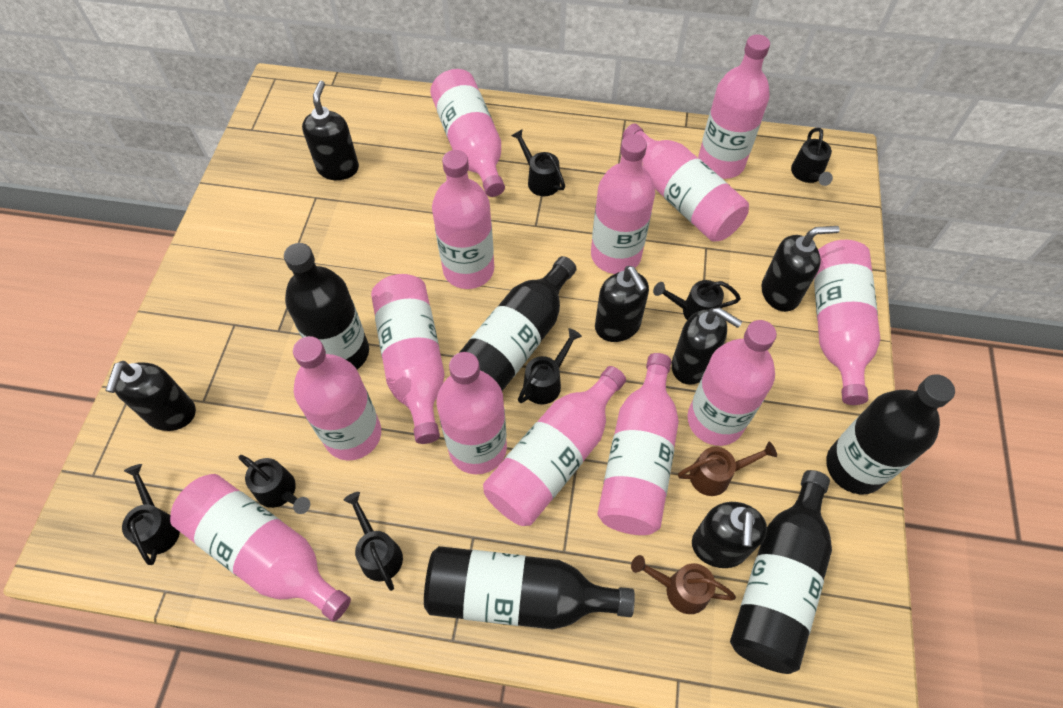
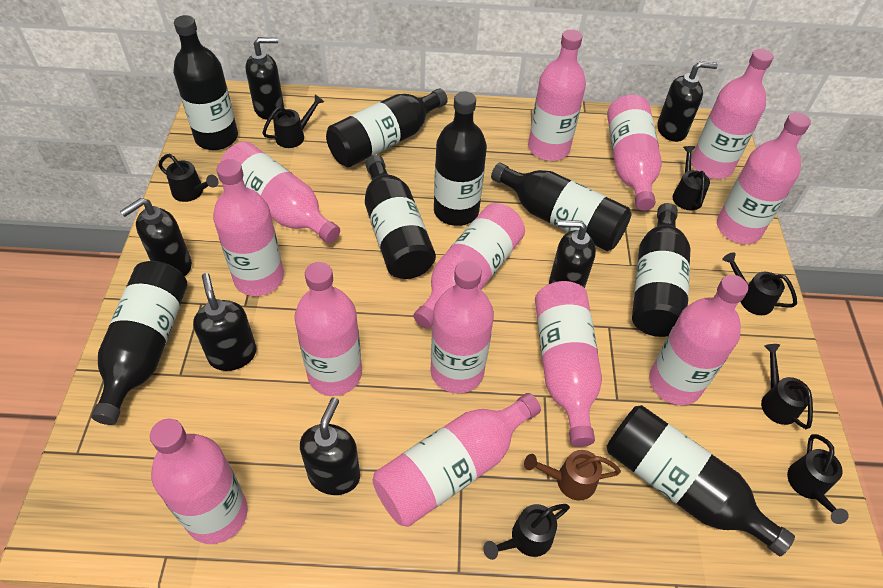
black bottle: [284,243,369,369] [424,546,635,630] [459,256,576,391] [730,470,832,674] [826,374,955,495] = 5 -> [91,261,187,425] [173,15,238,150] [326,88,448,167] [365,155,436,279] [434,92,487,226] [491,162,632,251] [607,405,795,556] [632,203,690,337] = 8
brown watering can: [631,555,736,614] [678,442,777,496] = 2 -> [524,450,621,500] = 1

